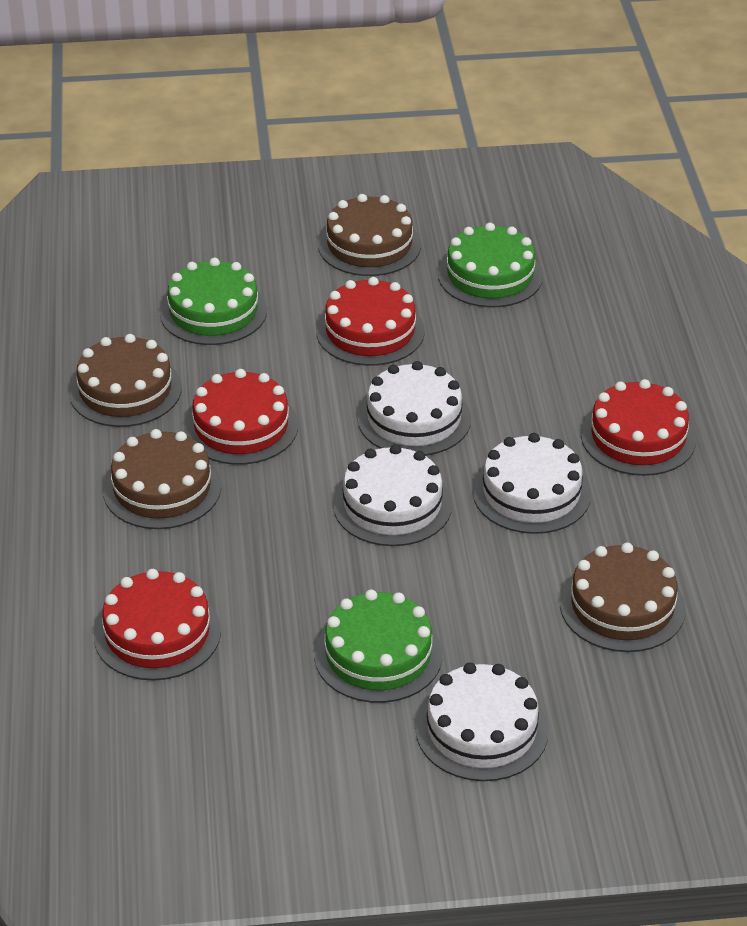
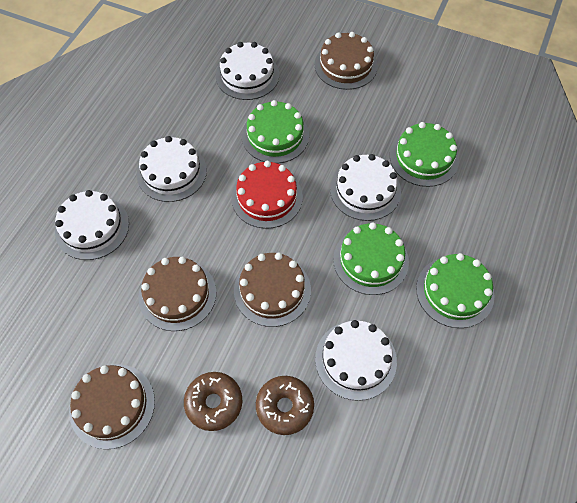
brown donut: none = 0 -> [184,372,242,431] [256,376,314,435] = 2
green cake: [160,258,267,345] [314,590,442,703] [438,223,543,307] = 3 -> [242,100,309,163] [333,222,409,295] [390,122,459,187] [416,253,495,328] = 4
red cake: [94,569,221,681] [184,369,298,465] [316,277,425,366] [581,379,696,476] = 4 -> [231,161,303,229] = 1
white cake: [333,444,452,546] [357,361,471,456] [415,663,549,781] [472,433,591,534] = 4 -> [55,190,129,260] [137,136,207,202] [216,42,279,100] [315,320,397,401] [330,154,401,221] = 5

